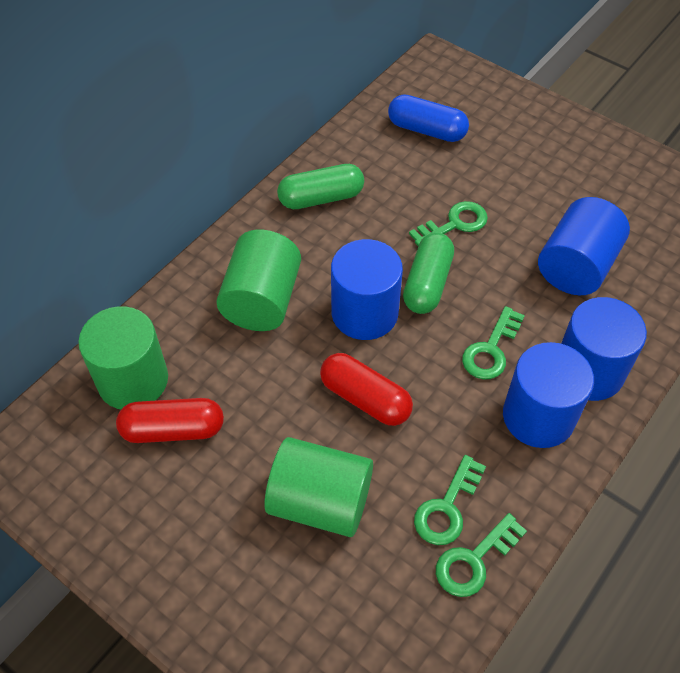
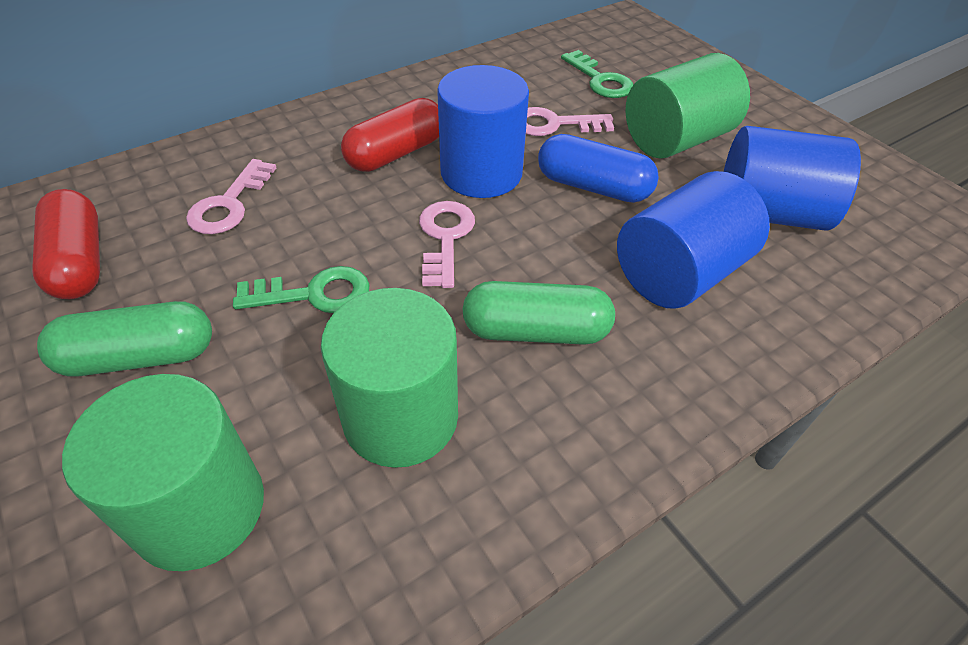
blue cylinder: [331,239,403,340] [503,342,594,448] [538,197,630,295] [561,297,647,401] = 4 -> [437,65,529,198] [617,171,770,309] [724,126,861,231] = 3
green key: [409,201,488,246] [414,455,486,545] [436,513,527,597] [462,306,525,380] = 4 -> [233,266,370,313] [561,50,633,98] = 2
pink key: none = 0 -> [186,159,276,234] [419,201,475,288] [526,107,614,136] = 3

